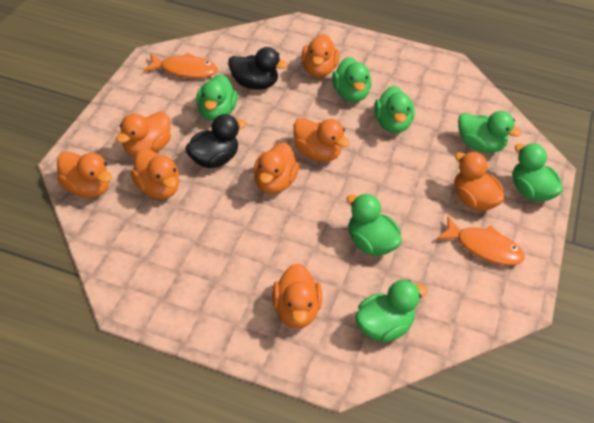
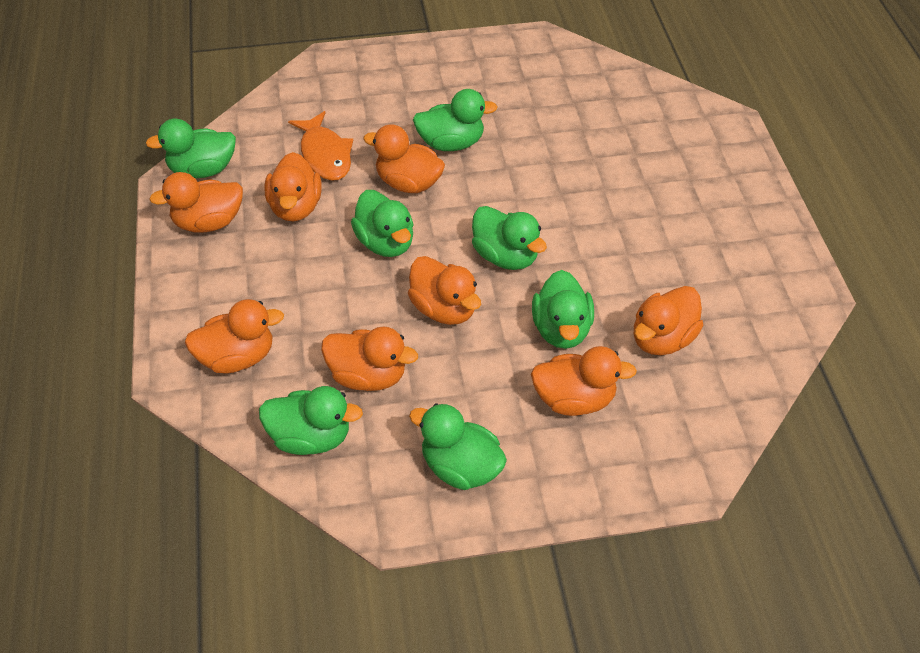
black duck: [185,114,246,168] [228,47,288,90] = 2 -> none = 0
orange fish: [144,53,218,78] [436,216,524,265] = 2 -> [288,111,353,181] = 1

